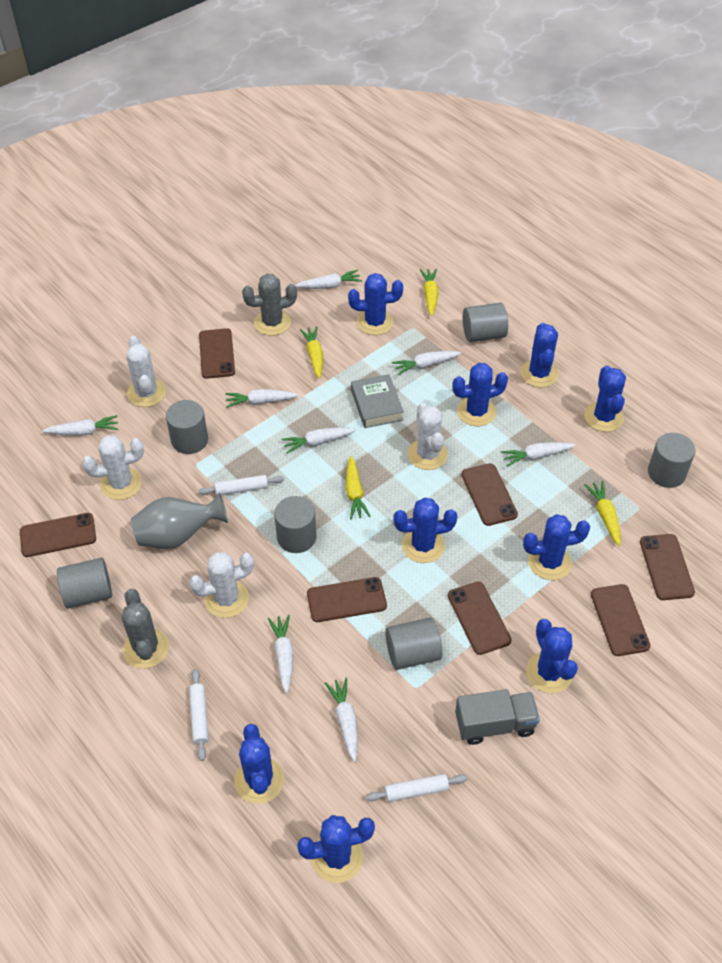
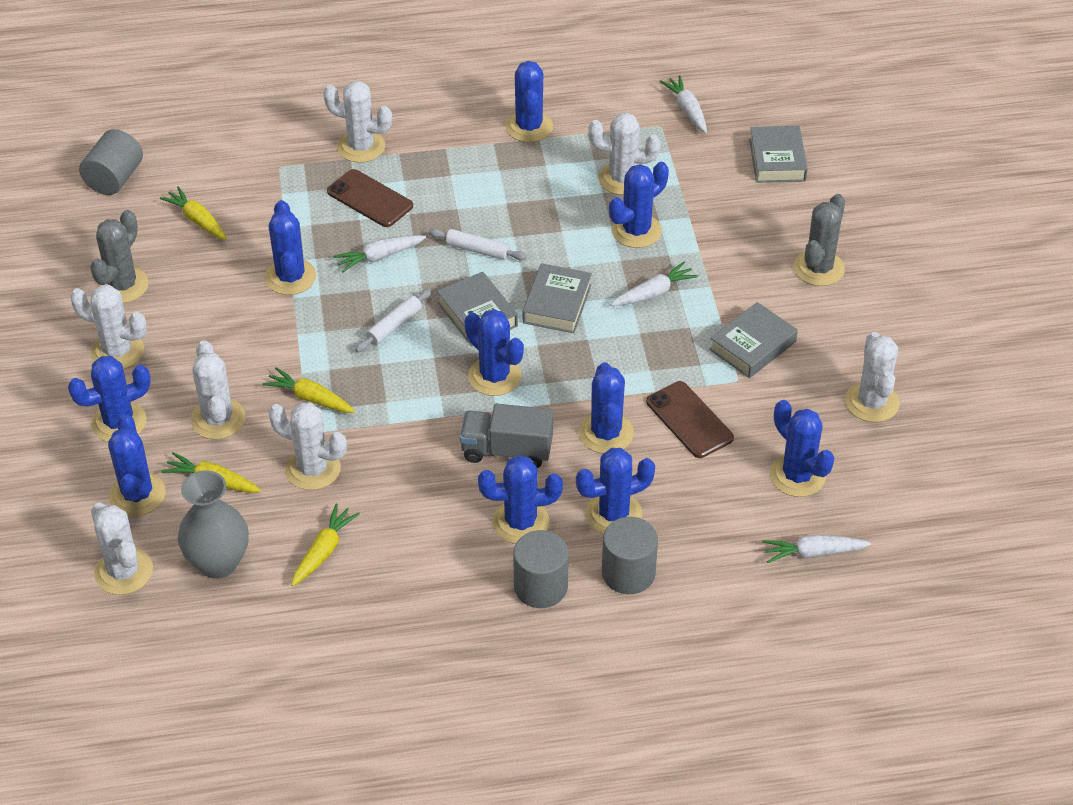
blue cactus: [235,724,284,804] [297,815,375,883] [348,273,403,335] [393,498,457,563] [452,363,508,426] [520,323,559,387] [523,514,590,580] [526,619,578,693] [584,366,626,432] = 9 -> [68,356,151,442] [108,414,166,516] [265,200,316,295] [465,309,524,396] [478,455,563,544] [505,61,553,142] [576,448,655,534] [579,362,634,454] [609,162,669,248] [770,400,835,497] = 10
brown phone: [20,513,96,557] [199,328,235,379] [307,577,387,622] [448,582,512,655] [461,463,518,526] [591,584,650,656] [640,534,695,600] = 7 -> [327,169,413,227] [646,381,734,458] = 2
grey book: [351,374,404,428] = 1 -> [437,272,518,346] [523,263,592,333] [709,302,798,378] [749,126,808,183] = 4
grey cylinder: [57,558,112,608] [166,400,208,454] [274,496,316,553] [385,618,443,670] [463,303,508,342] [648,433,696,488] = 6 -> [79,129,143,195] [513,530,569,608] [602,517,658,594] = 3
white cactus: [82,435,144,500] [126,336,166,407] [189,552,254,618] [408,403,448,470] = 4 -> [70,285,147,369] [91,502,153,595] [191,340,245,440] [268,402,347,490] [323,81,392,163] [588,112,661,195] [845,332,900,422] = 7
white carrot: [43,415,118,436] [225,389,299,408] [268,615,294,693] [281,428,356,453] [295,270,362,289] [325,678,358,762] [392,351,461,375] [501,442,576,467] = 8 -> [333,235,426,273] [611,261,698,306] [660,75,707,133] [762,535,871,563] = 4
white rolling pin: [189,669,209,761] [198,475,284,496] [366,774,468,802] = 3 -> [355,289,432,352] [429,229,527,260] = 2

